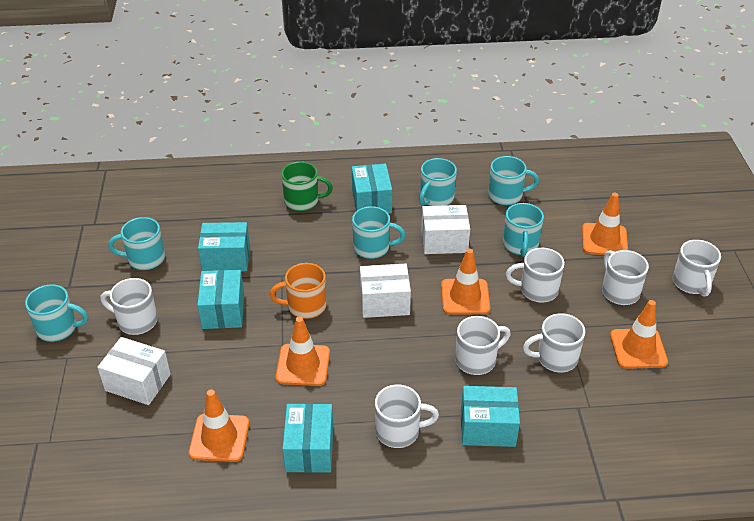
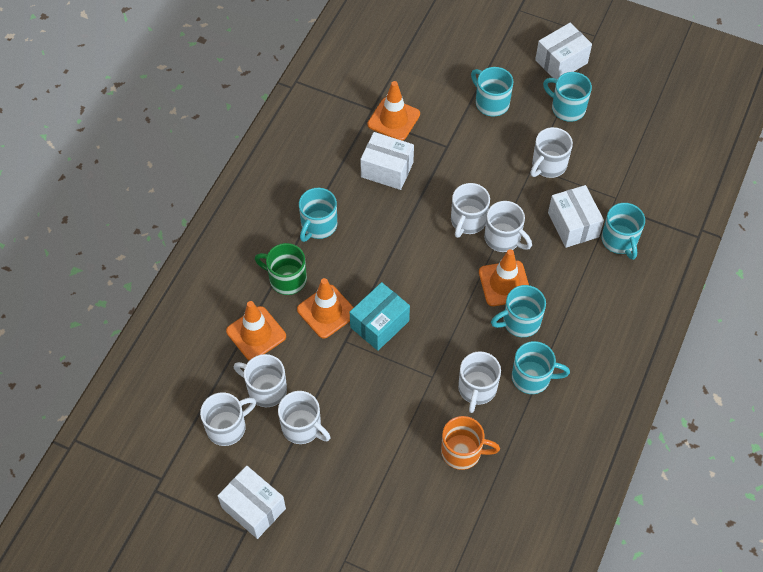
orange traffic cone: [189,389,250,462] [275,316,330,386] [441,249,490,314] [582,192,628,255] [610,300,668,369] = 5 -> [226,301,286,361] [297,278,354,339] [368,81,420,141] [479,249,529,306] = 4
turquoise box: [197,270,244,329] [198,222,250,271] [282,403,333,473] [352,164,392,214] [461,386,520,447] = 5 -> [350,282,410,351] = 1
white box: [97,337,171,405] [360,264,411,318] [421,205,470,254] = 3 -> [218,466,286,539] [360,132,414,190] [535,23,592,79] [548,185,604,248] = 4

